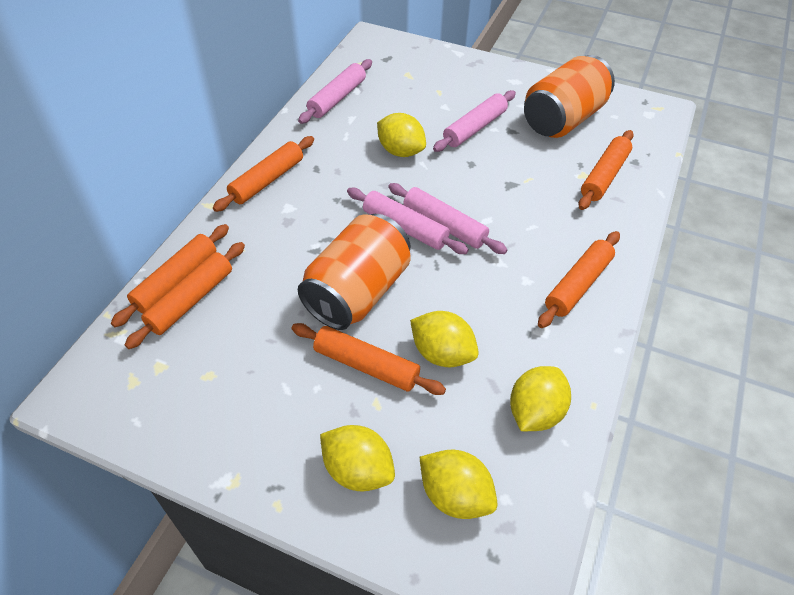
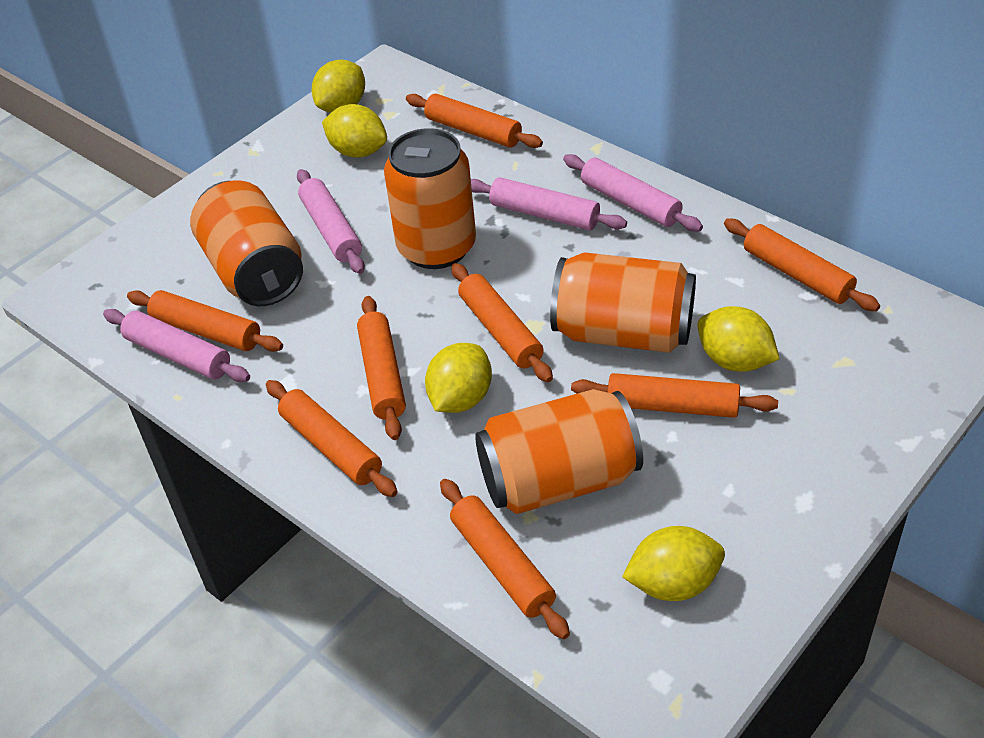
orange can: [298,214,411,330] [524,55,615,138] = 2 -> [190,180,303,306] [384,128,476,269] [475,389,643,514] [550,252,696,353] = 4
orange rolling pin: [111,224,229,327] [125,242,245,349] [213,136,314,212] [291,323,446,395] [538,231,620,328] [578,130,634,210] = 6 -> [127,290,283,352] [266,380,398,497] [357,296,406,440] [406,93,543,148] [440,479,570,639] [451,263,553,382] [571,373,778,418] [724,219,880,311] = 8

